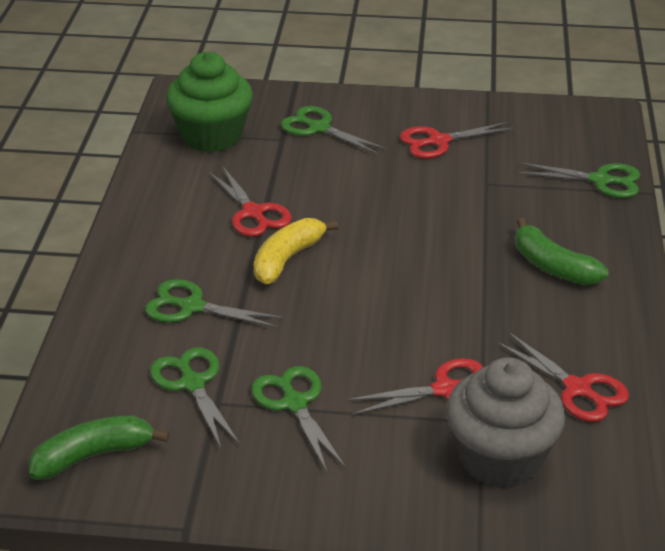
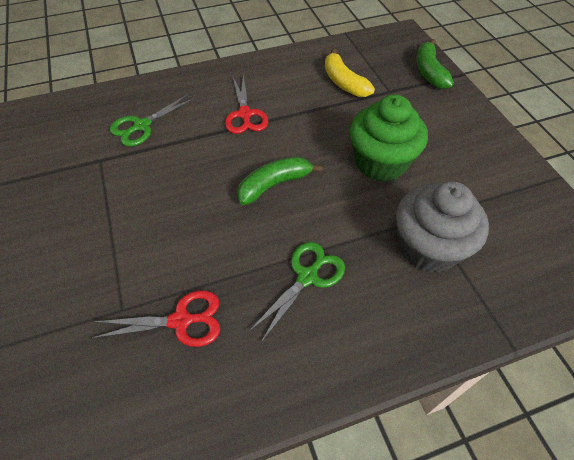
green scissors: [145,279,284,328] [150,347,240,448] [251,366,346,472] [281,106,388,155] [517,162,640,198] = 5 -> [109,94,196,146] [248,242,345,342] = 2
red scissors: [209,167,292,237] [346,358,483,415] [400,122,515,159] [496,332,629,422] = 4 -> [91,290,220,347] [225,74,268,134] = 2

